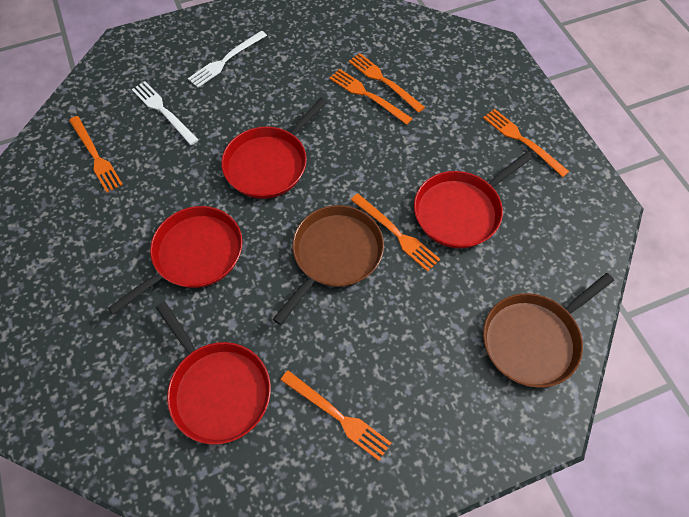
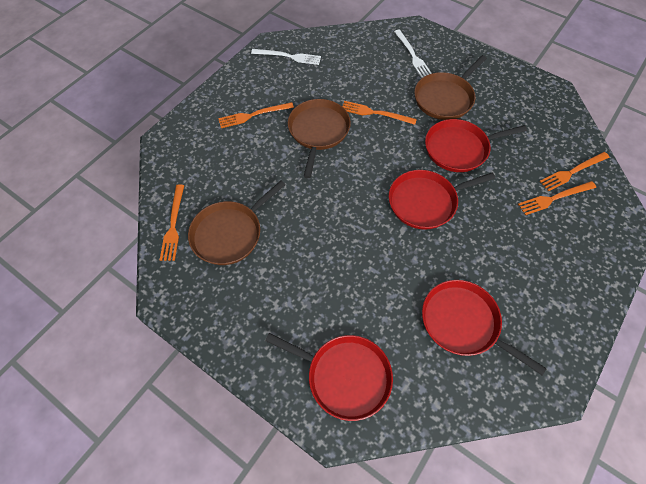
brown pan: [273,205,384,325] [483,273,614,388] = 2 -> [188,181,285,265] [288,99,351,178] [414,55,487,120] = 3
orange fork: [69,116,123,192] [280,370,391,461] [329,69,413,125] [349,53,425,113] [351,193,440,272] [483,109,570,177] = 6 -> [160,185,184,261] [218,102,294,128] [342,101,417,125] [518,181,596,215] [539,152,610,191] = 5

